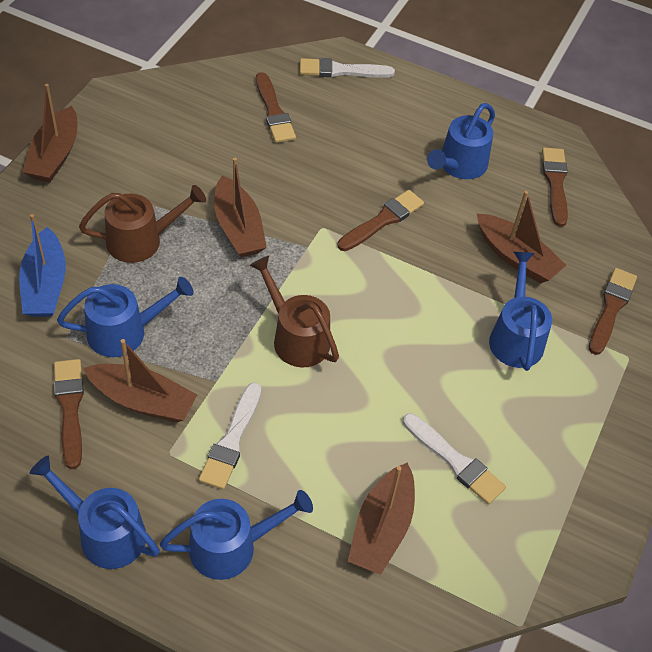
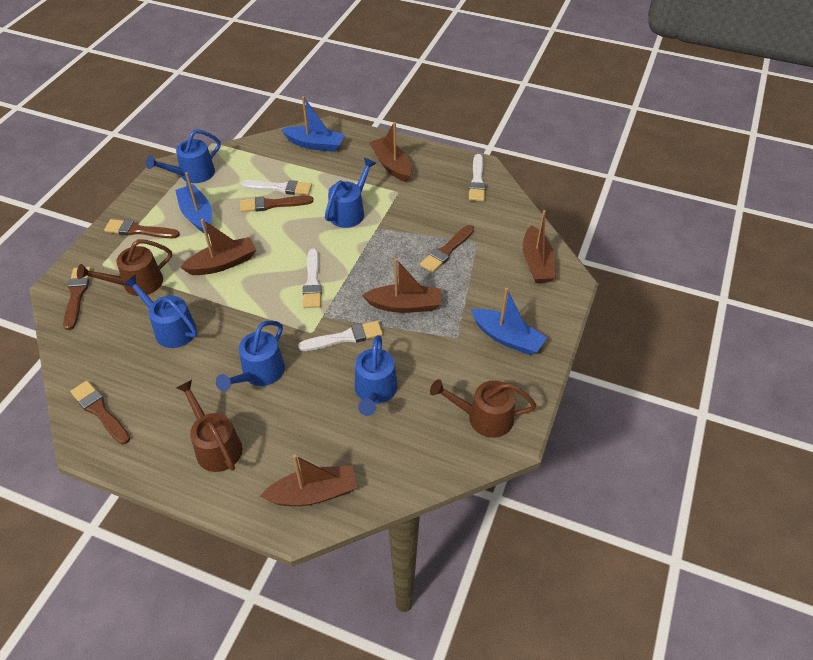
blue boat: [19,214,66,317] = 1 -> [175,172,212,234] [281,96,345,152] [471,288,547,355] = 3
brown watering can: [79,185,206,263] [249,256,339,368] = 2 -> [77,239,172,296] [176,380,243,472] [430,379,537,438] = 3
white brush: [199,382,261,489] [300,58,395,78] [403,413,506,504] = 3 -> [241,180,312,195] [298,321,383,351] [303,249,322,308] [469,154,486,201] = 4

